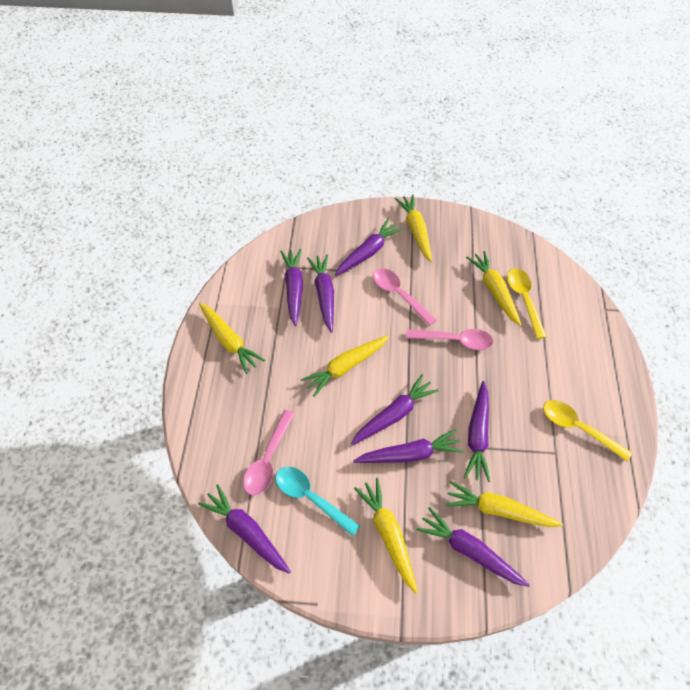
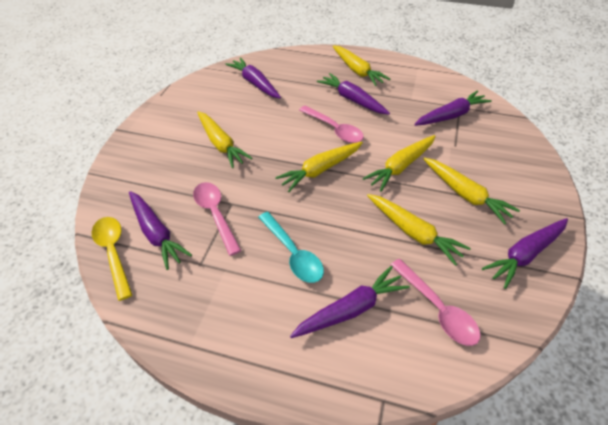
purple carrot: [198,484,291,574] [280,249,303,326] [307,254,334,333] [335,219,403,276] [351,374,439,445] [353,429,464,463] [416,507,530,587] [464,381,490,482] = 8 -> [129,191,192,270] [225,57,281,99] [290,266,410,338] [317,73,390,115] [414,91,492,126] [482,218,568,289] = 6
yellow spoon: [507,269,547,339] [543,400,632,461] = 2 -> [92,217,132,301] = 1

